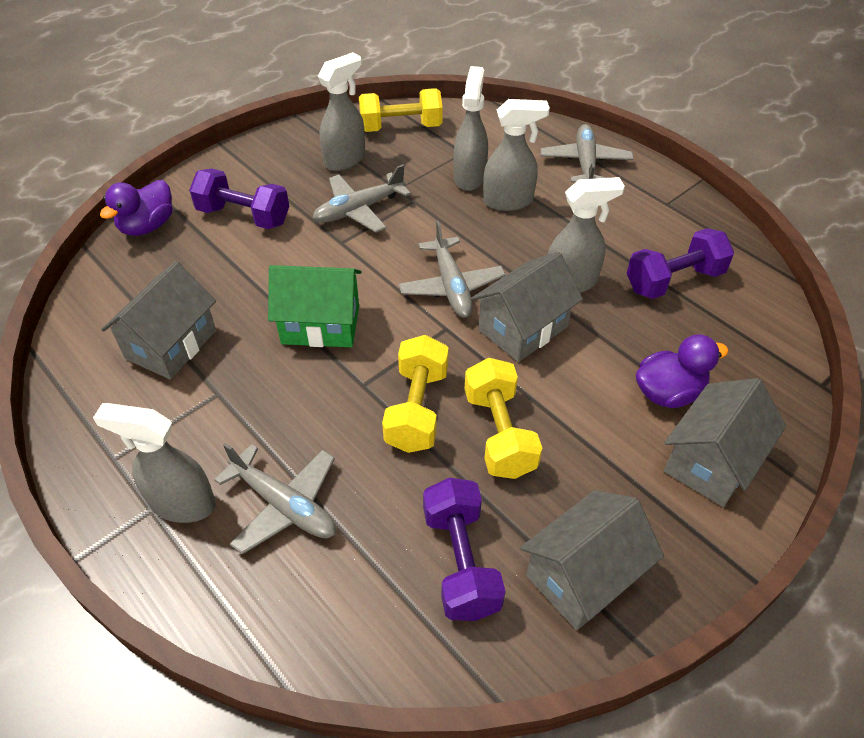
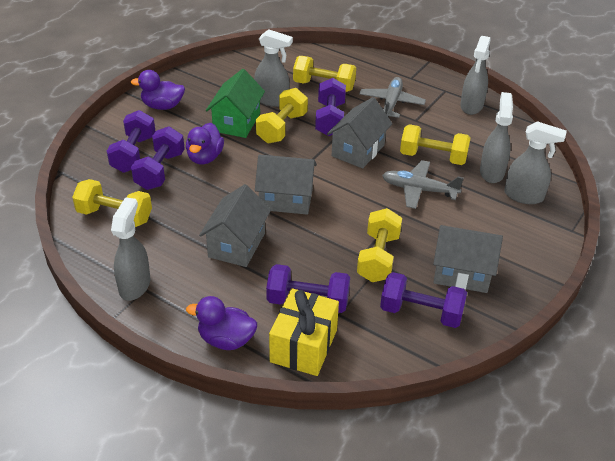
grey plane: [214,443,336,554] [313,164,411,233] [399,221,506,318] [541,124,634,182] = 4 -> [359,77,426,118] [382,160,464,209] = 2
purple duck: [100,180,172,236] [636,334,729,408] = 2 -> [131,70,185,110] [186,123,224,164] [186,296,257,350] = 3
purple dumbbell: [189,169,289,229] [423,477,506,621] [627,228,734,299] = 3 -> [107,110,156,173] [131,126,185,190] [266,264,350,313] [315,78,346,136] [380,272,467,328] = 5
yellow dumbbell: [359,88,443,132] [382,335,449,453] [465,358,542,479] = 3 -> [72,179,152,227] [256,88,308,144] [293,56,356,92] [357,208,402,282] [400,124,471,165] = 5
yellow gift: none = 0 -> [269,288,339,376] = 1

